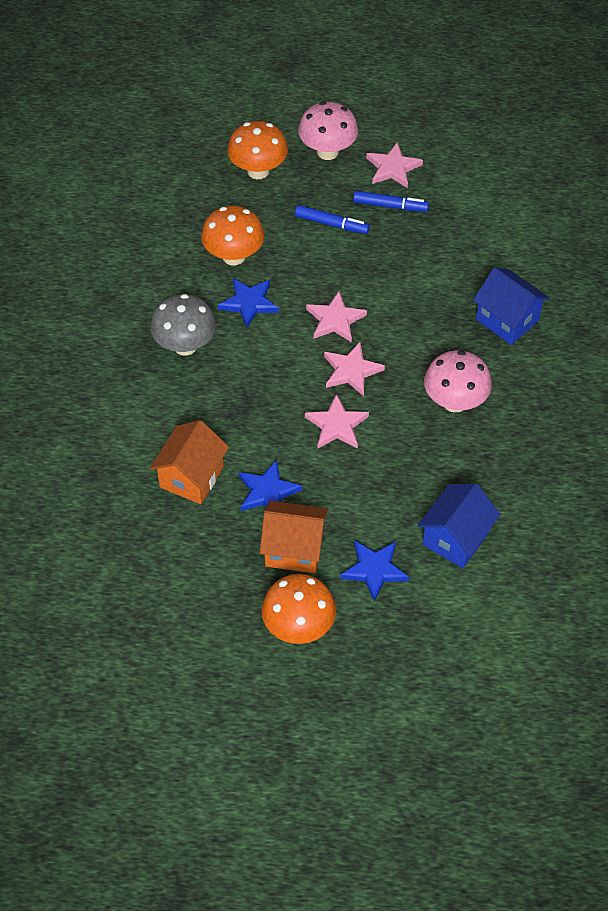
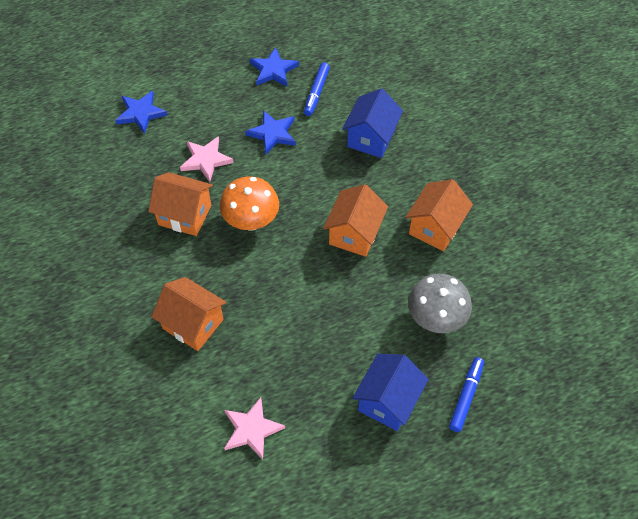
orange house: [150,420,229,504] [260,501,328,573] = 2 -> [148,172,213,236] [151,277,227,351] [323,184,388,257] [405,179,473,251] = 4
orange mushroom: [201,206,264,266] [227,121,288,179] [261,574,336,644] = 3 -> [220,176,279,231] = 1
pink mushroom: [298,102,358,160] [424,350,492,413] = 2 -> none = 0
pink star: [305,394,369,448] [306,291,367,343] [324,342,385,396] [366,142,423,188] = 4 -> [180,136,234,182] [224,397,285,460] = 2

